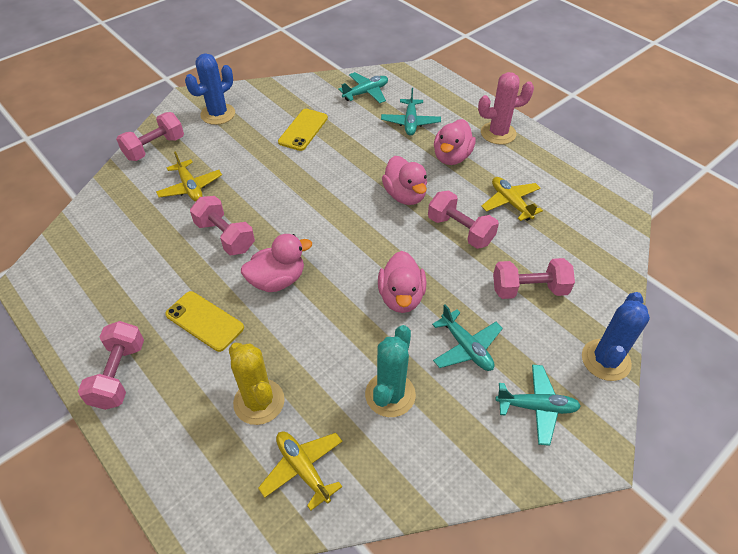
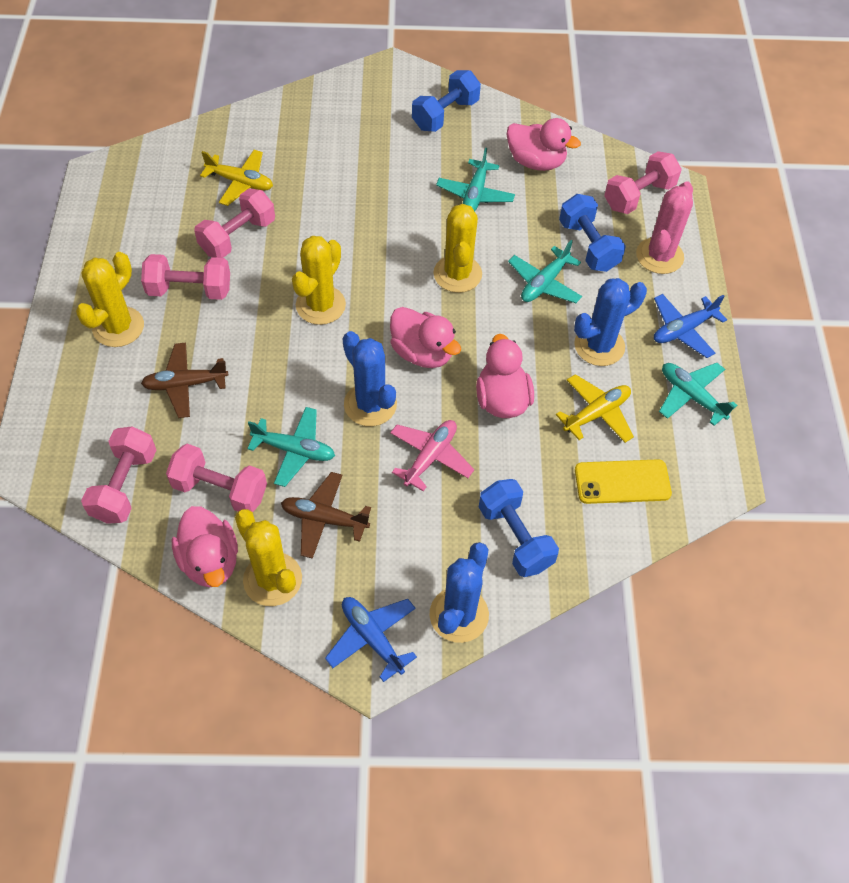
blue cactus: [185,53,235,125] [582,292,650,381] = 2 -> [343,331,397,426] [430,542,489,643] [574,278,647,366] = 3
blue dumbbell: none = 0 -> [412,70,481,132] [479,479,559,577] [559,194,626,272] = 3
blue plane: none = 0 -> [325,597,417,682] [654,294,727,358] = 2
brown plane: none = 0 -> [141,343,228,418] [281,472,371,559] = 2
pink plane: none = 0 -> [390,420,474,491] = 1
turquoise cactus: [365,325,416,417] = 1 -> none = 0
yellow cactus: [229,343,285,425] = 1 -> [76,252,144,347] [235,509,302,606] [292,236,346,325] [433,204,482,293] = 4
yellow phone: [165,291,244,352] [278,109,328,151] = 2 -> [575,459,672,504] = 1
yellow plane: [156,151,222,202] [258,431,343,511] [481,177,543,221] = 3 -> [200,150,273,206] [556,374,634,443] = 2

